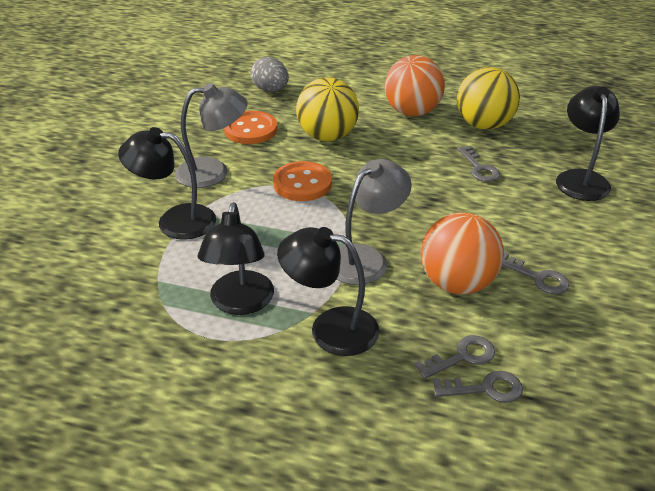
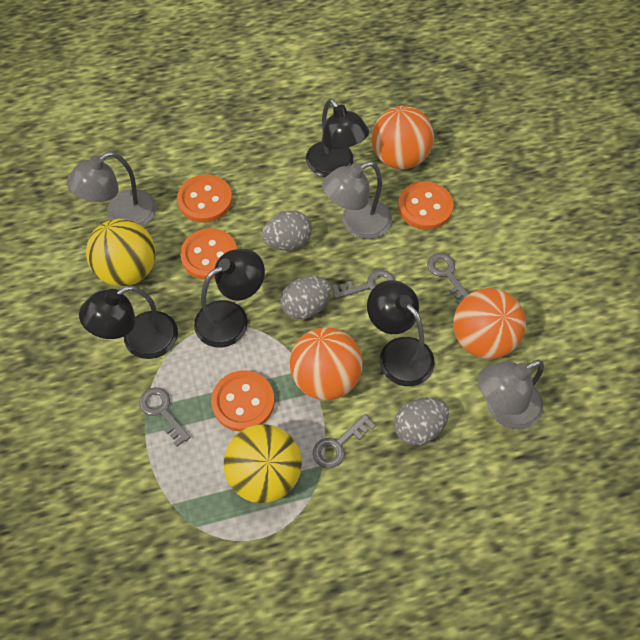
grey egg: [251,57,289,92] = 1 -> [262,211,312,250] [280,276,331,319] [394,397,449,445] = 3
grey lamp: [175,83,247,188] [336,159,412,285] = 2 -> [67,152,157,227] [322,161,392,239] [478,360,544,430] = 3
orange ball: [384,55,445,116] [421,212,504,294] = 2 -> [290,327,362,400] [372,106,434,169] [454,288,526,359] = 3
orange button: [224,111,278,144] [273,161,332,201] = 2 -> [177,175,232,223] [180,228,237,280] [211,370,274,432] [398,181,453,230] = 4

